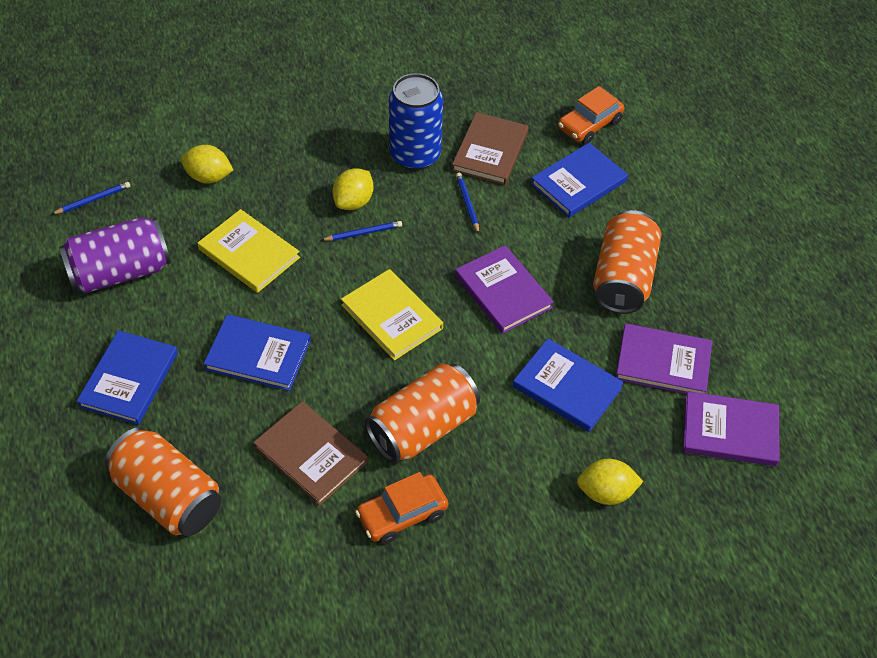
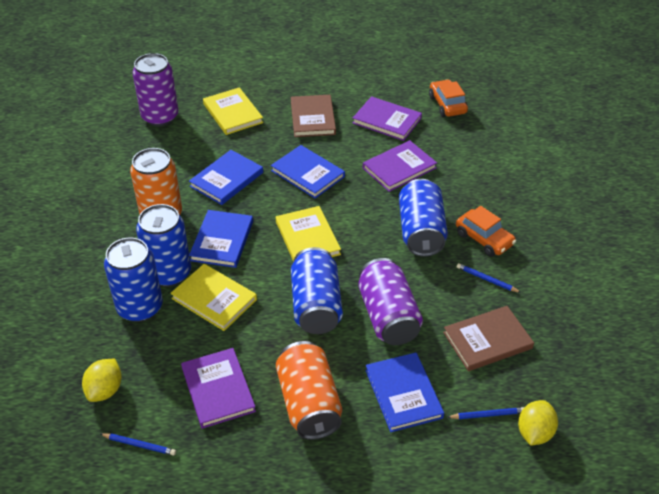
blue can: [389,73,443,170] = 1 -> [104,238,163,322] [136,204,191,287] [291,247,343,334] [399,179,448,257] = 4
orange can: [105,427,221,536] [365,363,480,463] [593,210,661,314] = 3 -> [130,148,182,215] [276,341,342,440] = 2
purple can: [59,217,171,293] = 1 -> [133,53,178,126] [358,258,423,345] = 2
yellow book: [198,209,300,293] [341,269,443,361] = 2 -> [170,264,257,331] [203,87,263,135] [276,206,341,262] = 3
yellow lemon: [181,145,233,184] [332,168,374,210] [577,459,643,505] = 3 -> [82,359,122,402] [518,400,558,446] = 2

